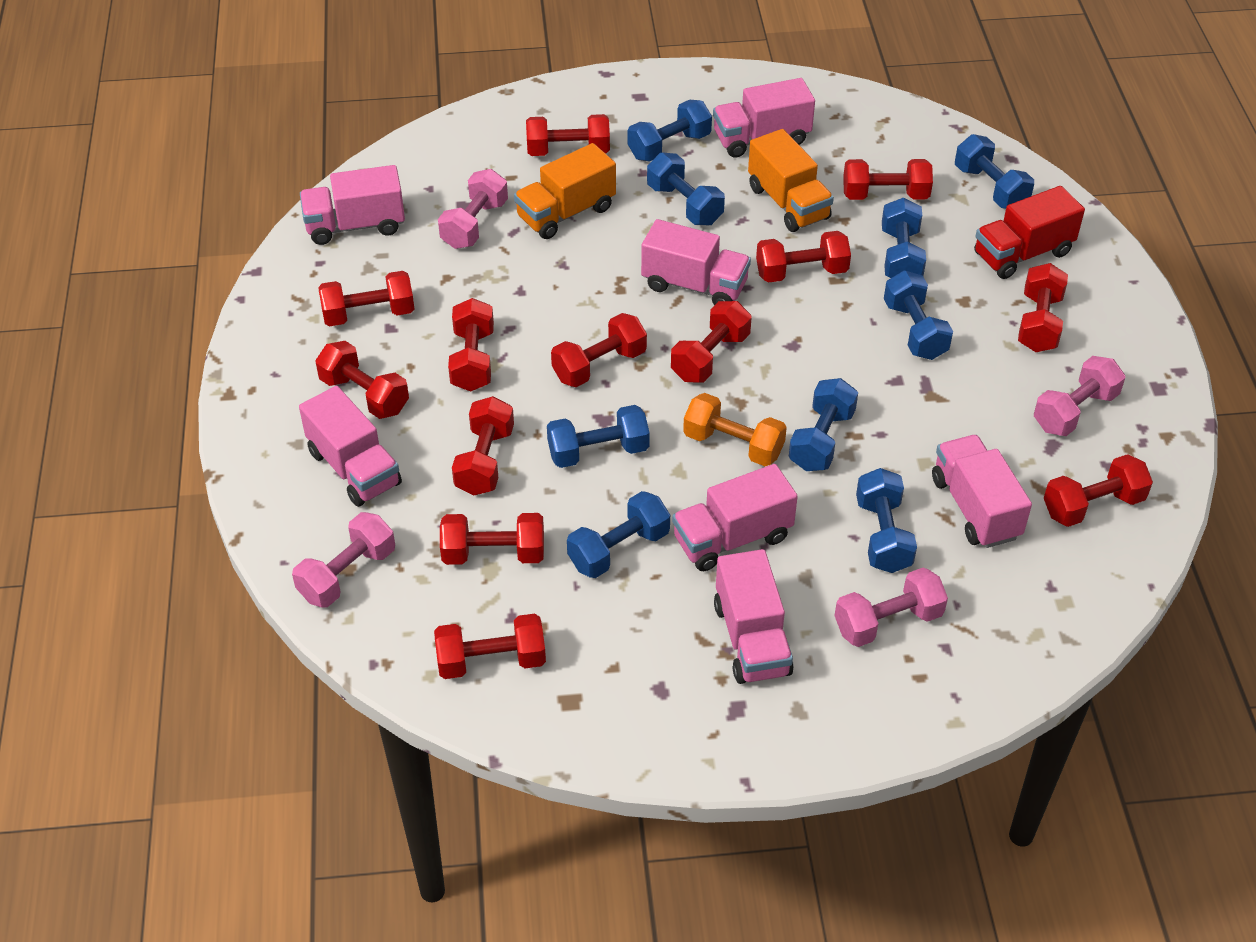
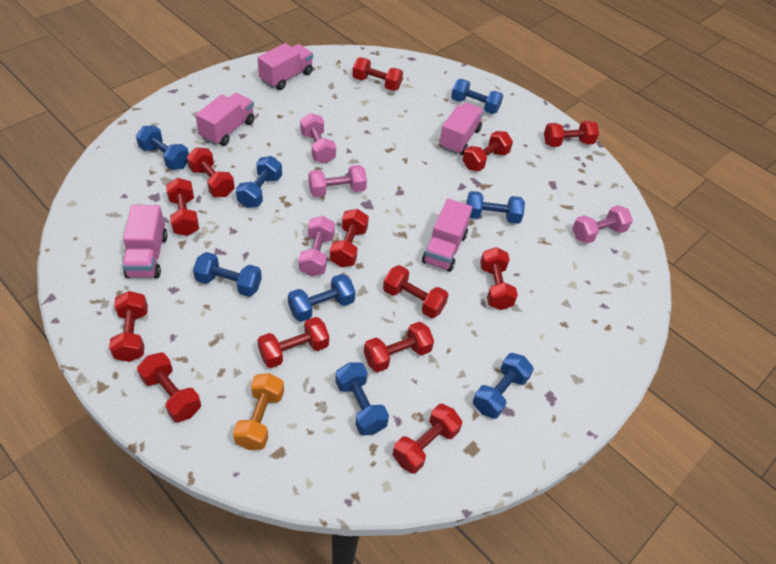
blue dumbbell: [547,405,650,468] [567,491,670,578] [628,100,712,162] [647,152,725,225] [789,378,858,471] [856,468,917,573] [882,197,926,278] [884,271,953,360] [955,134,1034,209] = 9 -> [136,126,189,170] [193,252,262,297] [236,156,282,208] [288,274,355,322] [335,362,389,436] [451,79,503,114] [466,191,525,224] [473,353,534,419] = 8
orange truck: [514,143,616,239] [748,129,834,232] = 2 -> none = 0
pink truck: [299,386,402,507] [300,165,405,245] [641,219,751,305] [672,464,798,571] [713,78,815,158] [714,549,793,684] [932,435,1032,548] = 7 -> [122,205,167,278] [196,93,255,146] [258,43,313,90] [422,199,472,272] [439,102,484,155] = 5
red truck: [974,186,1085,279] = 1 -> none = 0

